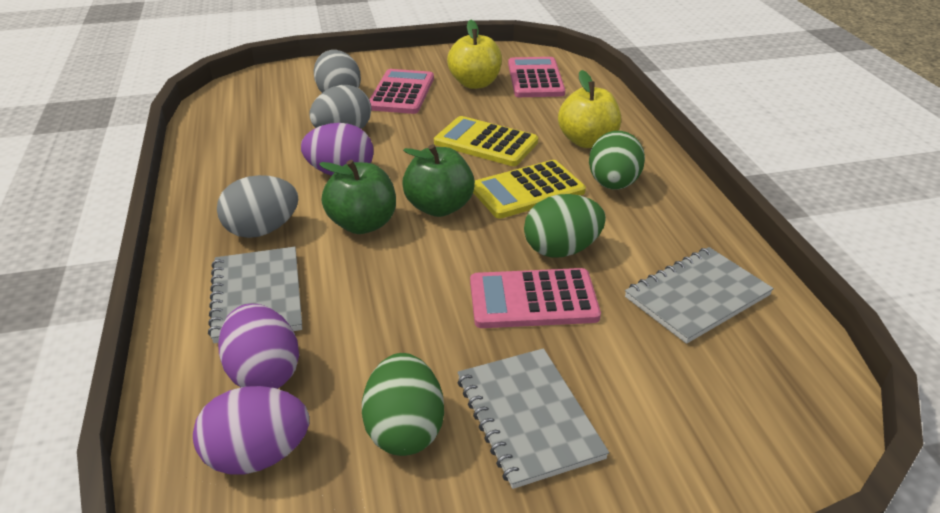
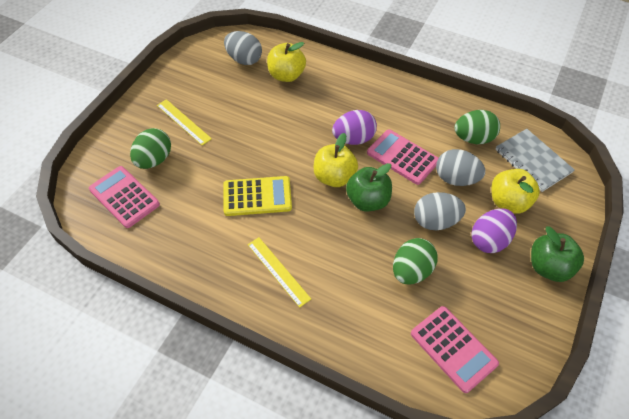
grey notebook: [208,247,302,343] [458,348,609,489] [625,247,774,344] = 3 -> [495,129,575,192] = 1
purple egg: [193,386,309,475] [218,304,299,389] [301,123,373,176] = 3 -> [332,110,377,145] [471,208,517,253] = 2
yellow apple: [447,20,502,89] [558,70,621,148] = 2 -> [267,42,306,82] [314,133,358,187] [492,169,540,213] = 3
yellow calculator: [434,116,538,166] [473,160,586,219] = 2 -> [223,176,292,216] = 1
yellow ruler: none = 0 -> [157,99,212,145] [248,237,311,308] = 2

